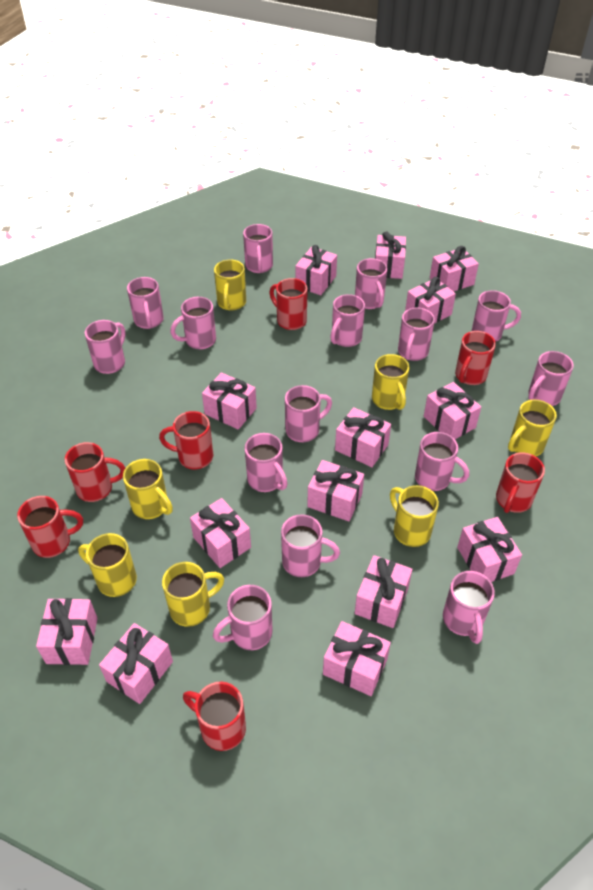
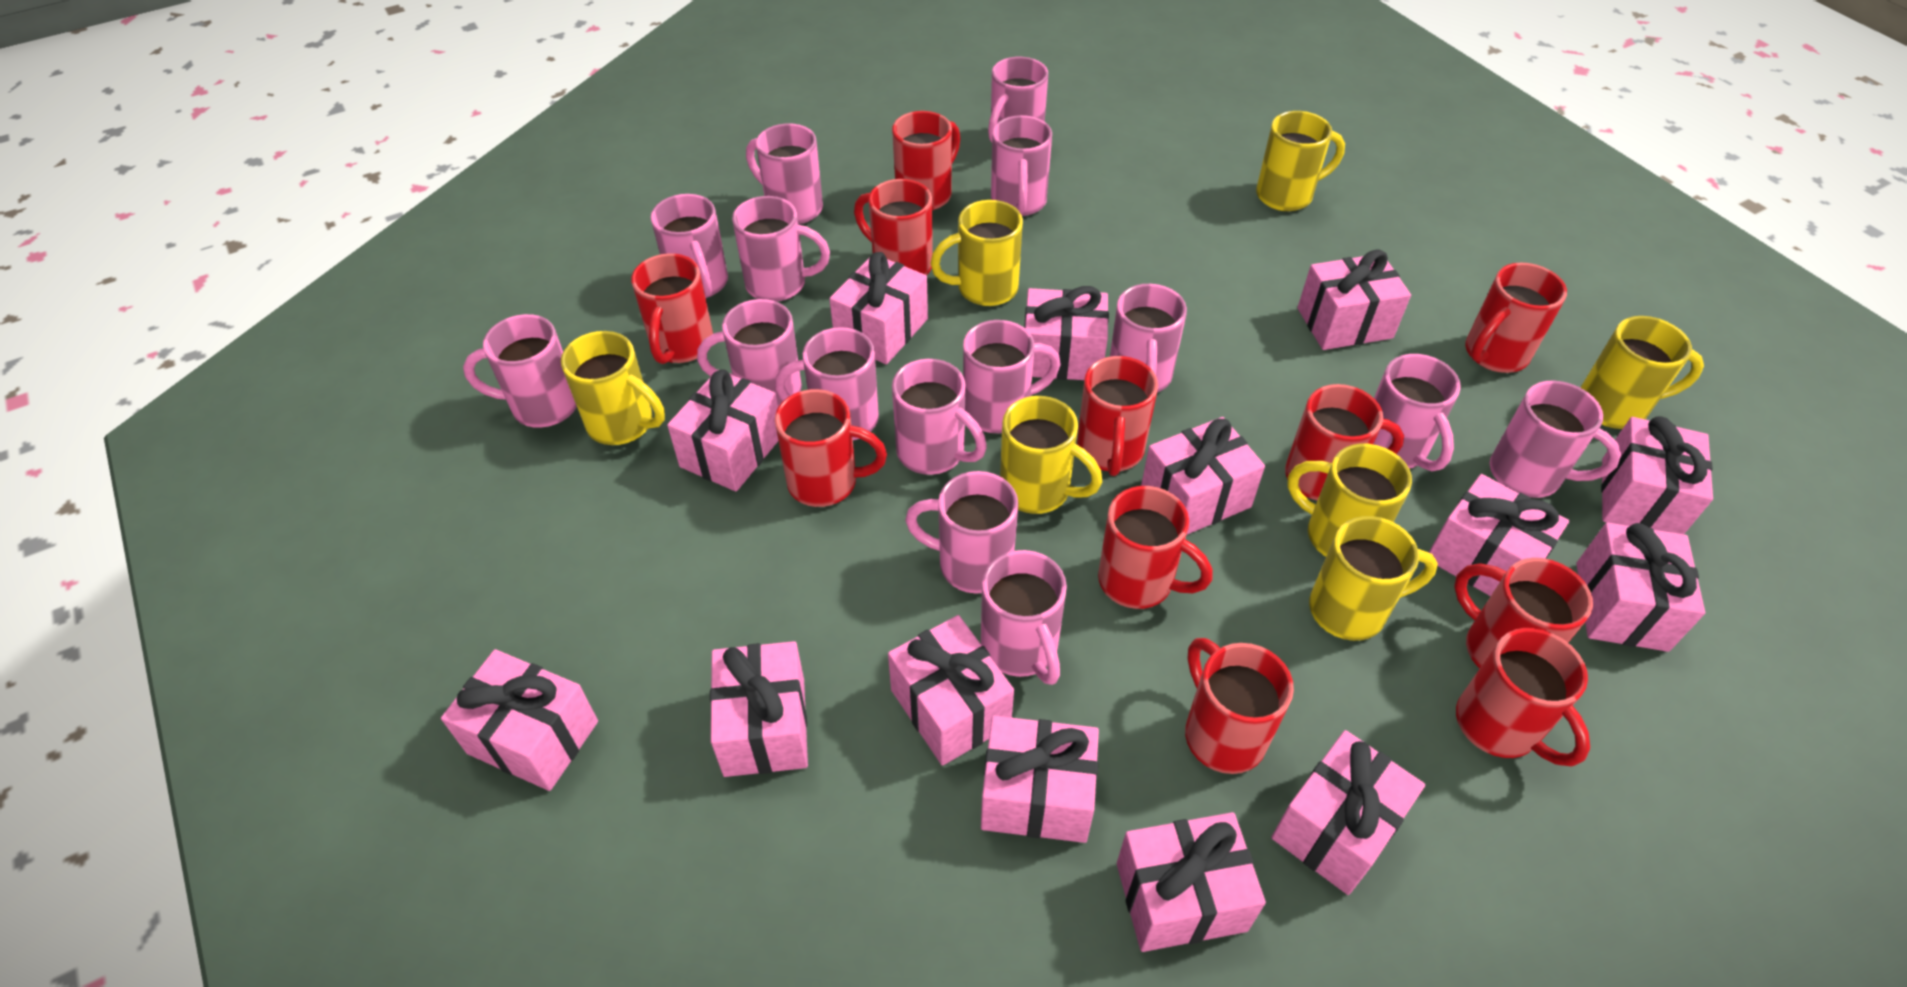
red mug: [17,496,83,558] [65,442,125,502] [159,411,213,469] [183,682,246,751] [270,278,308,330] [455,331,496,385] [496,452,545,513] = 7 -> [632,253,713,364] [775,389,887,507] [854,179,933,275] [892,111,960,210] [1077,356,1158,476] [1098,486,1213,609] [1185,638,1294,774] [1285,384,1404,500] [1454,558,1593,668] [1456,628,1590,767] [1465,263,1567,373] = 11

